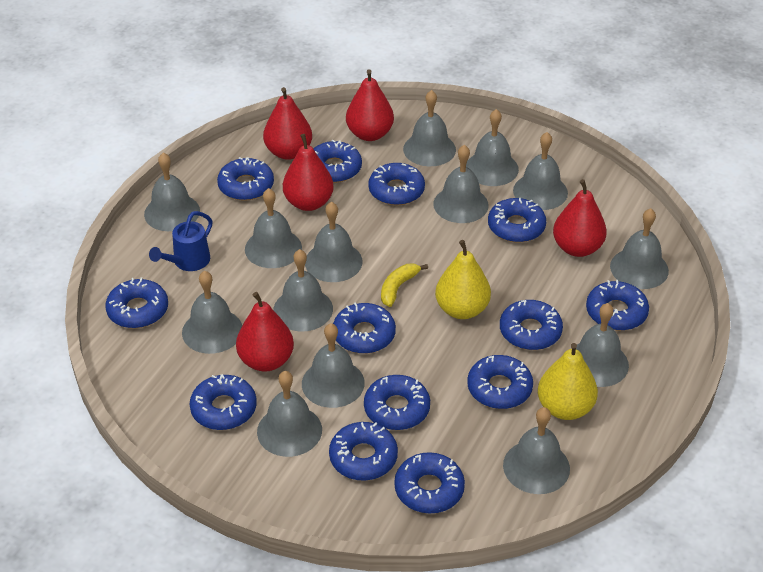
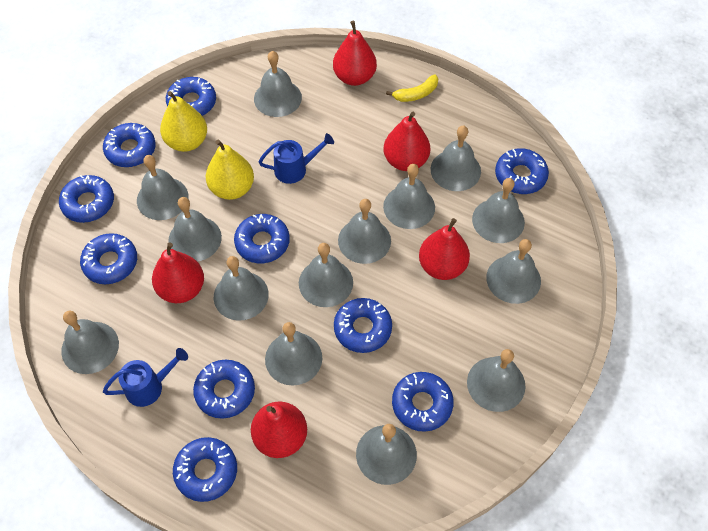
blue donut: [105,278,168,328] [190,374,257,430] [217,157,274,201] [313,140,362,183] [329,422,398,481] [333,302,396,354] [364,375,430,430] [368,163,425,205] [394,452,465,513] [467,355,533,409] [488,198,546,243] [500,300,563,350] [586,280,649,331] = 13 -> [59,175,114,223] [80,233,137,284] [103,123,156,167] [166,77,216,116] [173,437,237,502] [193,360,255,419] [234,214,290,263] [334,298,392,353] [392,372,454,432] [495,148,549,194] = 10
blue watering can: [149,211,213,271] = 1 -> [103,348,188,407] [259,133,334,184] = 2

